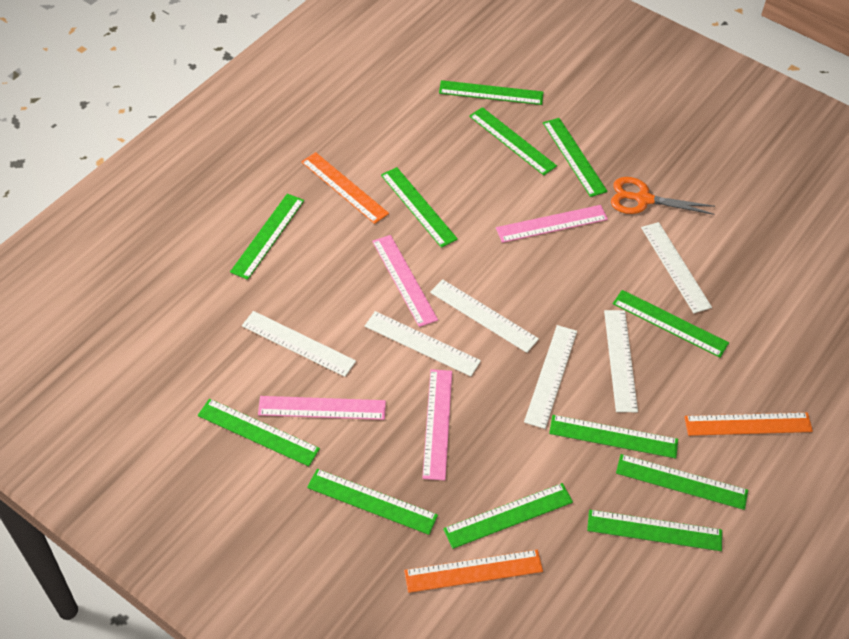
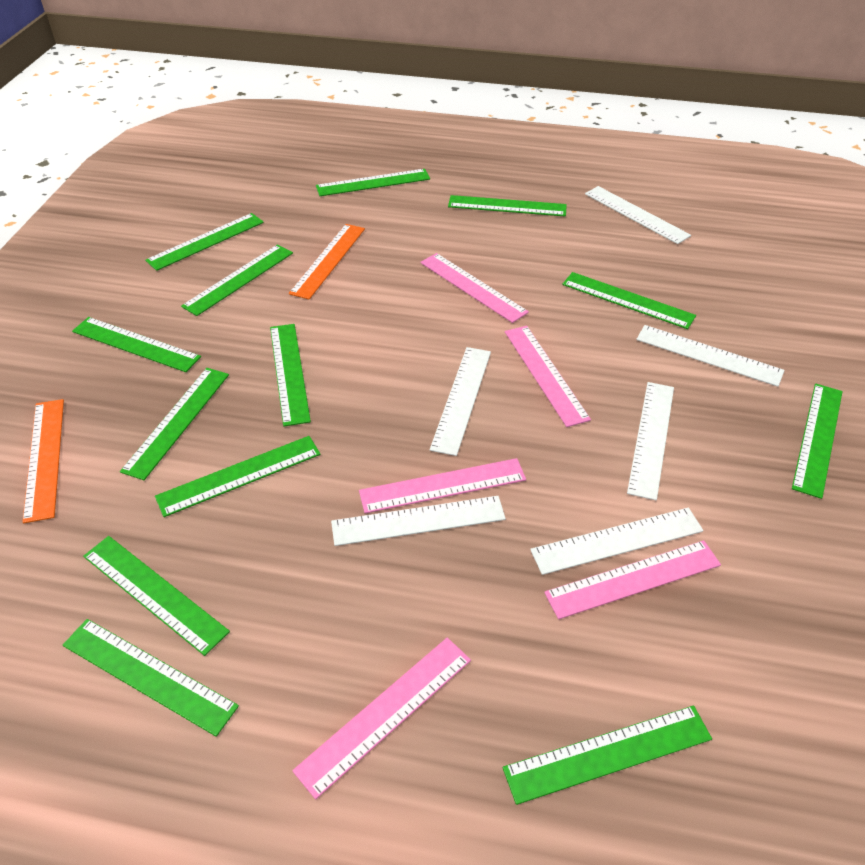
green ruler: [198,399,320,466] [230,193,304,280] [307,469,438,535] [381,167,458,248] [439,80,543,105] [443,483,573,549] [469,107,557,175] [543,118,608,197] [549,415,678,459] [587,510,722,551] [613,290,729,358] [616,454,748,510] = 12 -> [63,619,239,737] [72,317,201,372] [83,536,230,656] [120,368,229,480] [145,213,264,271] [155,436,321,517] [181,244,293,316] [270,324,311,426] [316,169,430,196] [448,195,567,216] [503,706,712,805] [562,272,696,329] [792,384,843,499] = 13
orange ruler: [301,152,389,224] [404,550,543,593] [684,412,813,436] = 3 -> [22,399,64,523] [289,224,365,299] = 2
orange scissors: [611,177,715,215] = 1 -> none = 0
pink ruler: [258,396,386,420] [372,235,438,327] [422,369,452,481] [496,205,608,243] = 4 -> [292,637,471,799] [359,458,526,513] [420,253,529,323] [505,326,591,427] [544,540,721,619] = 5

